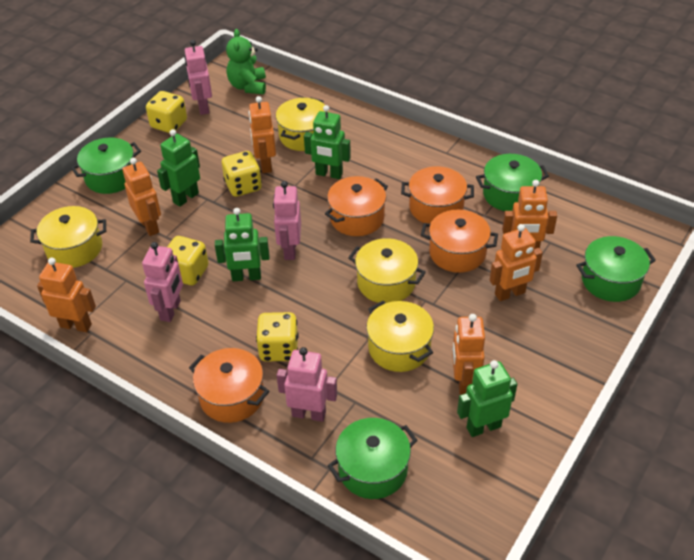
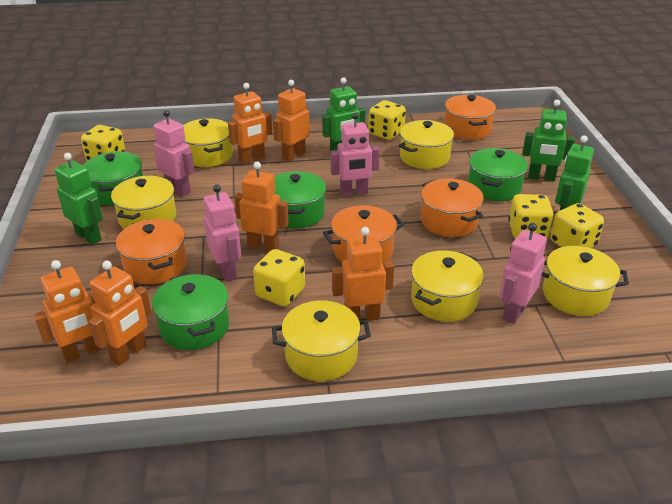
green teddy bear: [226,29,266,94] = 1 -> none = 0
yellow dice: [146,91,187,133] [167,236,209,286] [222,151,262,197] [256,312,299,362] = 4 -> [81,125,126,161] [253,249,305,306] [368,100,406,140] [508,194,554,239] [550,203,604,248] = 5
yellow pot: [30,206,106,268] [276,97,329,151] [348,238,426,303] [366,301,434,372] = 4 -> [111,176,176,229] [183,118,233,167] [272,301,371,381] [399,120,454,169] [411,250,484,322] [541,246,629,316] = 6

